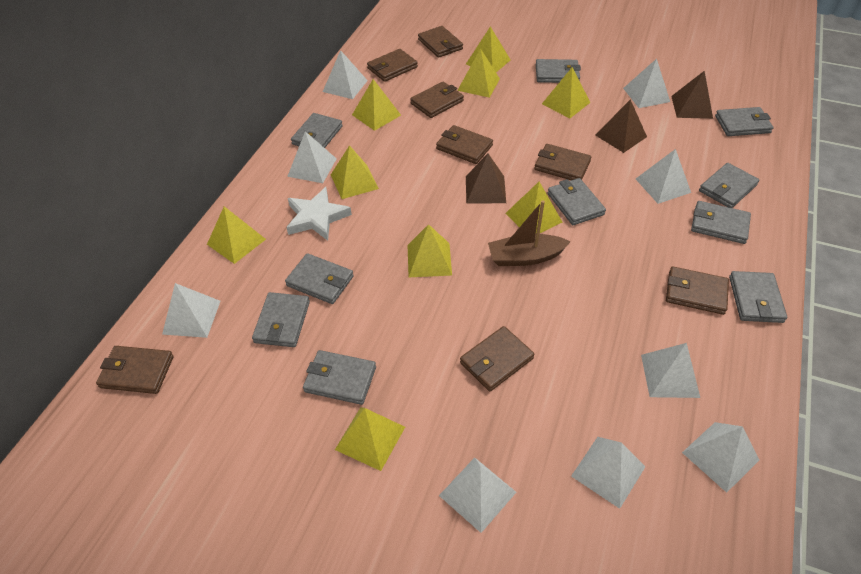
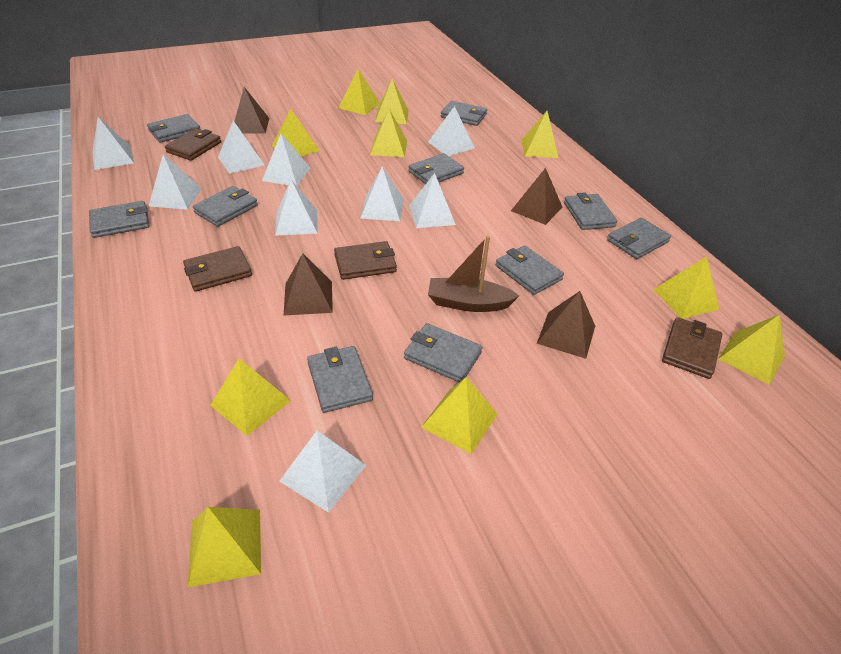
brown pyramid: [466,154,506,203] [595,99,647,153] [671,70,713,119] = 3 -> [234,87,269,134] [284,253,333,315] [511,168,562,225] [537,291,595,359] = 4
brown wallet: [96,346,173,394] [367,49,418,82] [410,82,464,118] [418,26,463,58] [436,125,493,164] [460,326,534,391] [534,144,591,180] [666,266,729,315] = 8 -> [165,128,221,161] [183,246,252,292] [334,241,397,280] [662,317,722,379] = 4
white star: [286,187,352,241] = 1 -> none = 0
yellow pyramid: [207,206,266,264] [331,145,379,199] [335,407,405,471] [352,79,401,131] [407,224,452,277] [457,48,500,98] [466,26,510,72] [506,182,562,233] [542,67,591,118] = 9 -> [188,507,261,587] [210,359,291,436] [272,109,319,157] [338,69,380,115] [370,109,407,157] [375,79,409,124] [421,377,498,454] [521,111,559,158] [653,256,719,319] [718,314,785,385] = 10

